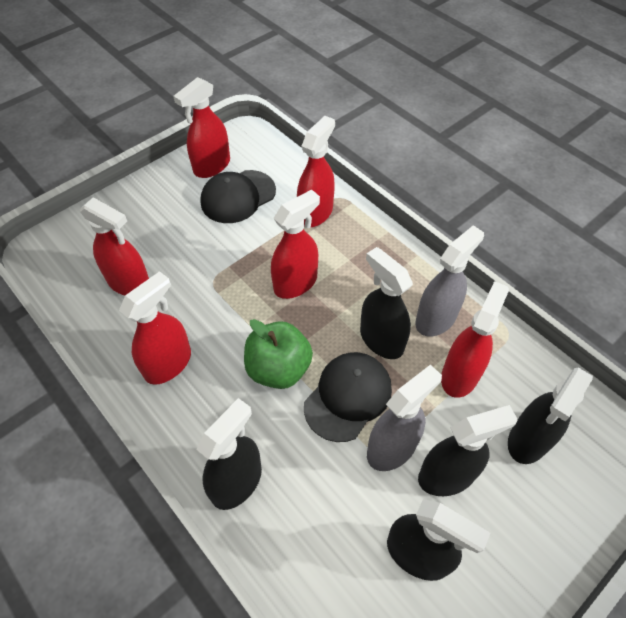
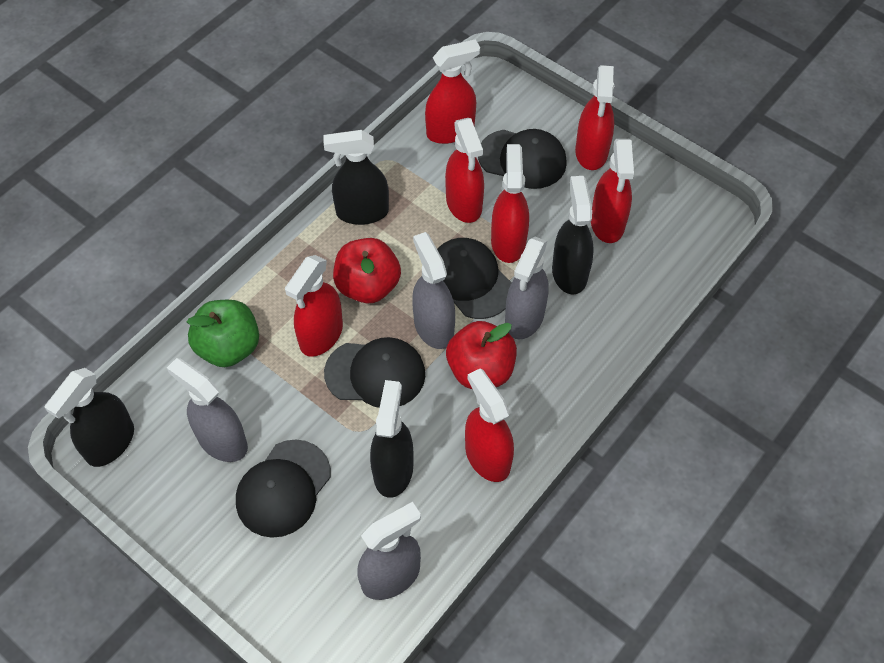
black cap: [200,170,276,223] [304,352,392,442] = 2 -> [236,439,331,538] [324,337,425,408] [437,238,512,319] [478,129,567,189] = 4
black spray bottle: [196,398,262,510] [360,247,413,359] [387,499,490,581] [418,405,518,496] [508,368,593,464] = 5 -> [45,368,134,467] [323,130,389,225] [370,380,414,498] [552,176,594,295] = 4
grey spray bottle: [367,364,442,471] [415,225,484,336] = 2 -> [167,358,248,462] [357,502,421,600] [412,232,455,349] [505,237,549,340] = 4
red apple: none = 0 -> [333,238,401,303] [446,321,517,389] = 2
red spray bottle: [80,197,149,295] [119,271,191,385] [173,77,230,178] [271,190,320,299] [297,116,335,227] [441,281,509,398] = 6 -> [285,255,343,357] [425,39,480,144] [445,118,484,223] [465,368,514,482] [491,144,529,263] [575,65,614,170] [591,139,634,243] = 7

